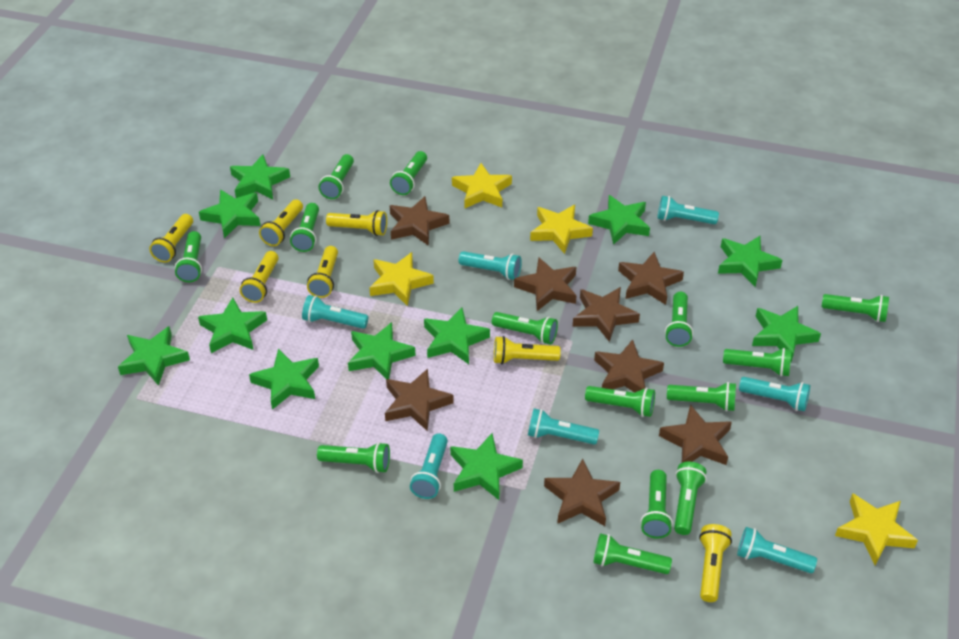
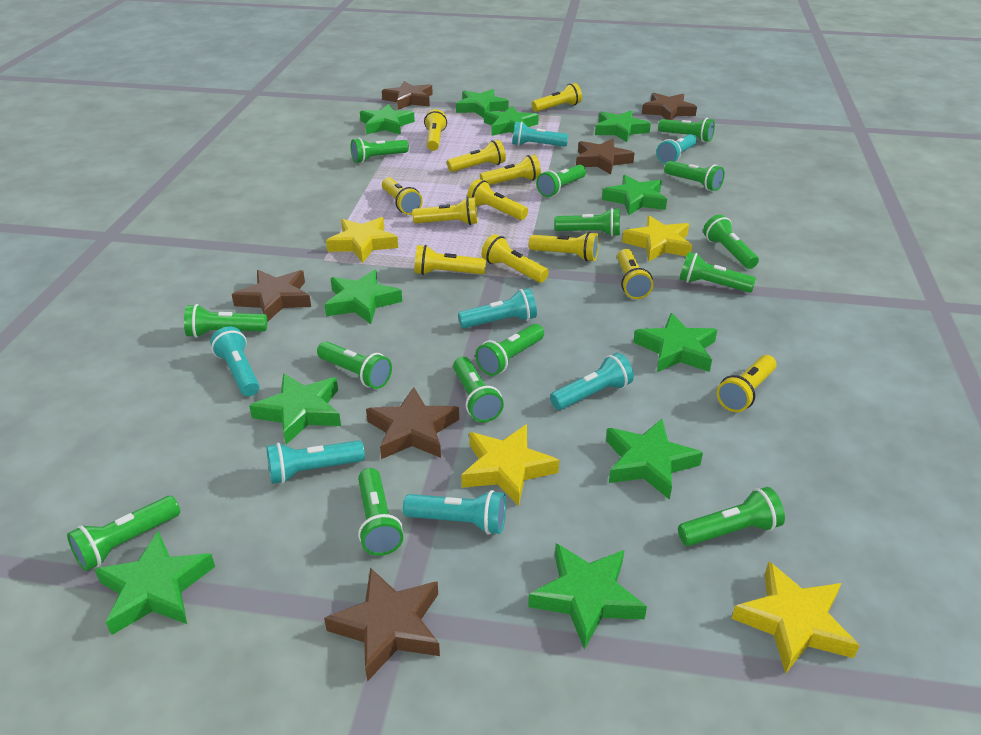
brown star: [385,369,454,431] [390,196,449,246] [514,258,577,311] [544,458,620,526] [573,287,640,342] [594,339,664,393] [618,252,684,305] [659,405,732,465] = 8 -> [232,270,311,322] [324,568,440,681] [366,387,459,459] [382,81,433,110] [576,139,634,175] [642,93,697,120] = 6
yellow flashlight: [149,214,193,263] [240,251,279,303] [259,200,303,246] [307,246,338,298] [326,210,387,236] [494,336,561,364] [699,524,732,602] = 7 -> [382,177,423,215] [412,197,478,225] [414,245,486,275] [424,109,447,151] [447,140,506,172] [467,179,528,220] [480,155,541,185] [482,234,549,283] [529,232,599,262] [532,83,582,112] [617,249,653,299] [717,355,777,412] = 12

